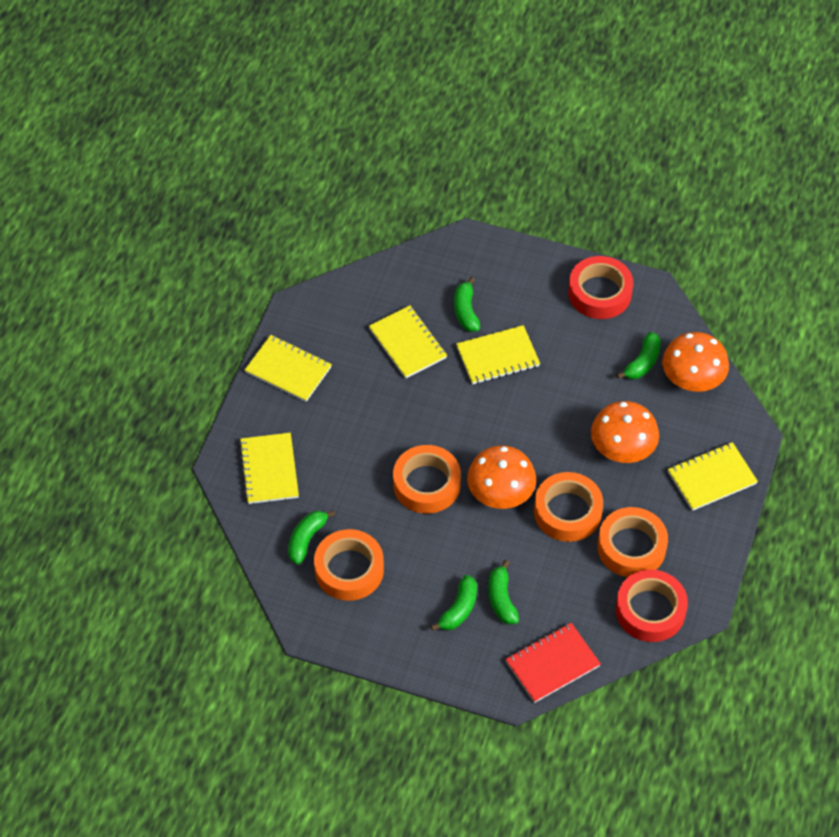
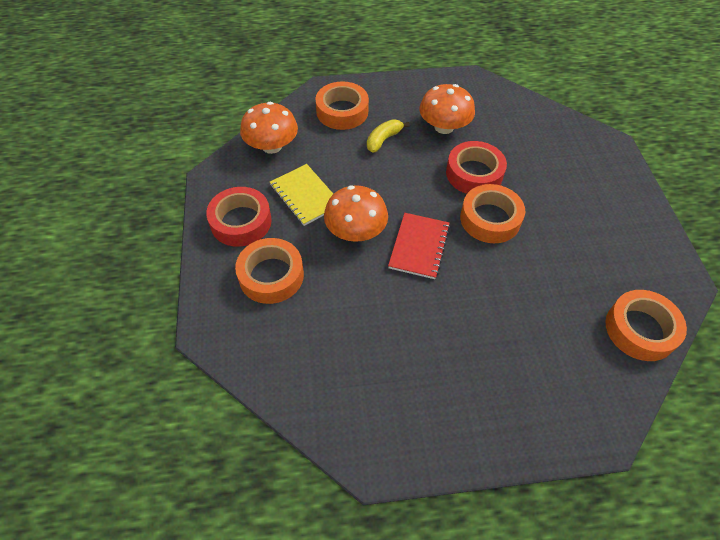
green banana: [288,510,335,565] [431,575,477,631] [454,277,480,332] [488,560,519,625] [617,332,661,379] = 5 -> none = 0
yellow banana: none = 0 -> [367,119,410,153] = 1
yellow notebook: [239,433,299,504] [245,335,332,402] [369,305,447,379] [456,325,540,385] [668,442,758,511] = 5 -> [270,164,333,226] = 1

